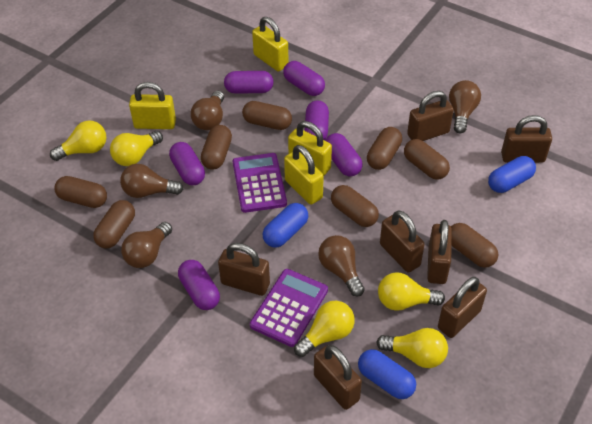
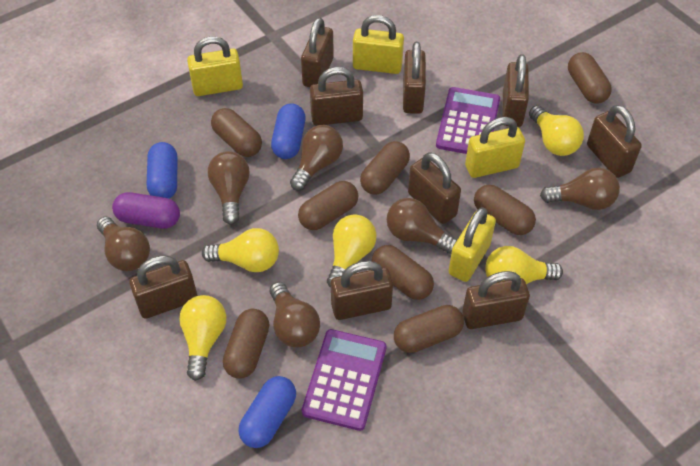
brown light bulb: [120,164,183,198] [121,222,172,268] [191,91,224,130] [318,235,365,297] [449,80,481,133] = 5 -> [97,217,150,271] [208,151,250,225] [270,282,320,348] [290,125,343,191] [387,198,457,254] [540,168,620,210] = 6
brown padlock: [218,243,270,296] [314,345,362,410] [380,210,425,272] [407,91,454,141] [427,220,452,284] [438,277,487,338] [501,115,552,163] = 7 -> [129,255,198,319] [301,17,334,87] [310,67,363,126] [331,261,393,320] [403,42,426,114] [408,152,461,224] [462,271,530,329] [503,54,529,127] [587,105,642,178] = 9
purple capsule: [169,142,205,185] [178,260,220,310] [224,71,274,94] [283,61,325,96] [305,100,329,140] [325,133,363,176] = 6 -> [112,192,180,229] = 1

